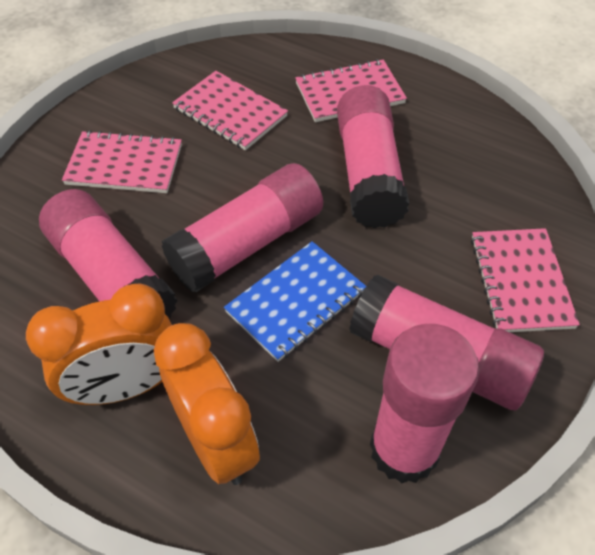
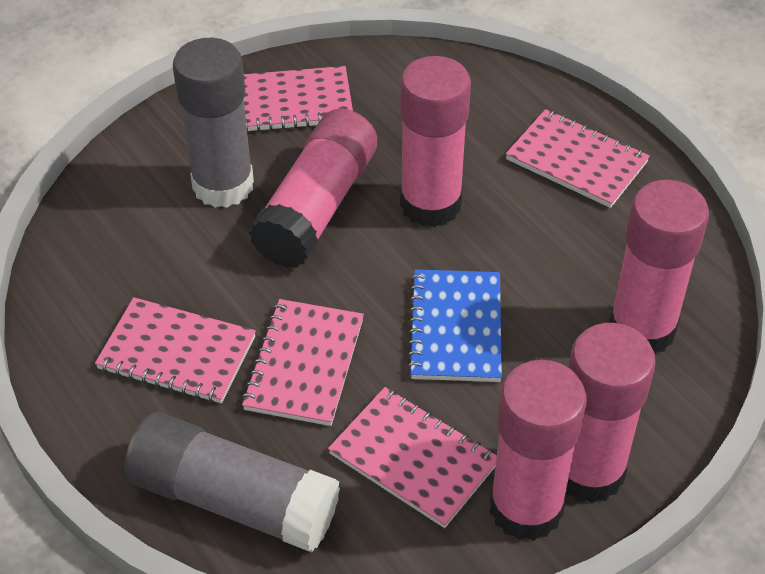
grey glue stick: none = 0 -> [124,412,340,552] [173,38,254,208] = 2
orange clock: [26,283,172,405] [154,323,260,485] = 2 -> none = 0
pink notebook: [62,130,182,193] [172,71,288,150] [295,59,407,122] [471,228,580,332] = 4 -> [95,297,256,403] [242,299,364,426] [244,66,353,132] [328,387,497,528] [506,109,650,208] = 5

